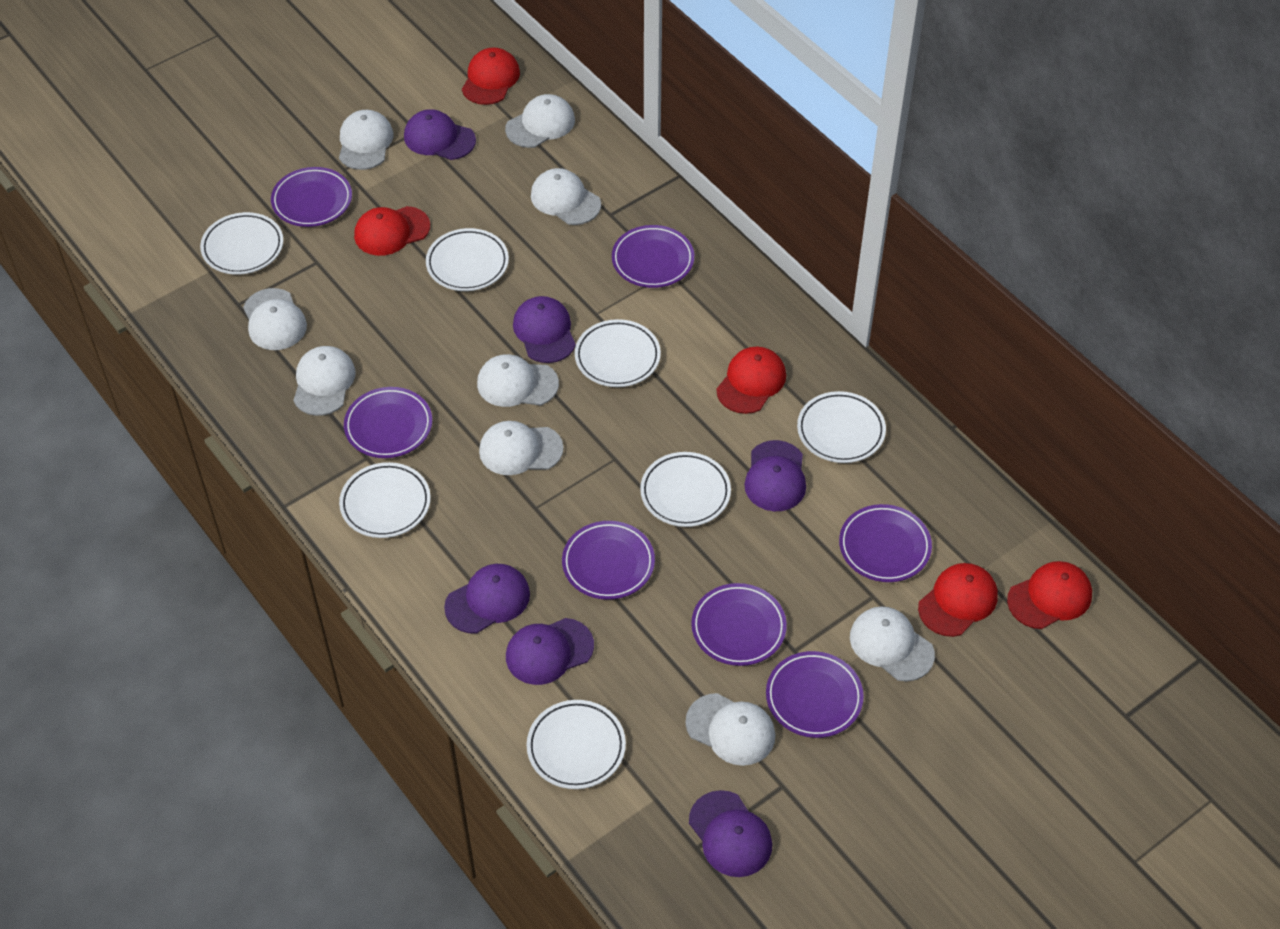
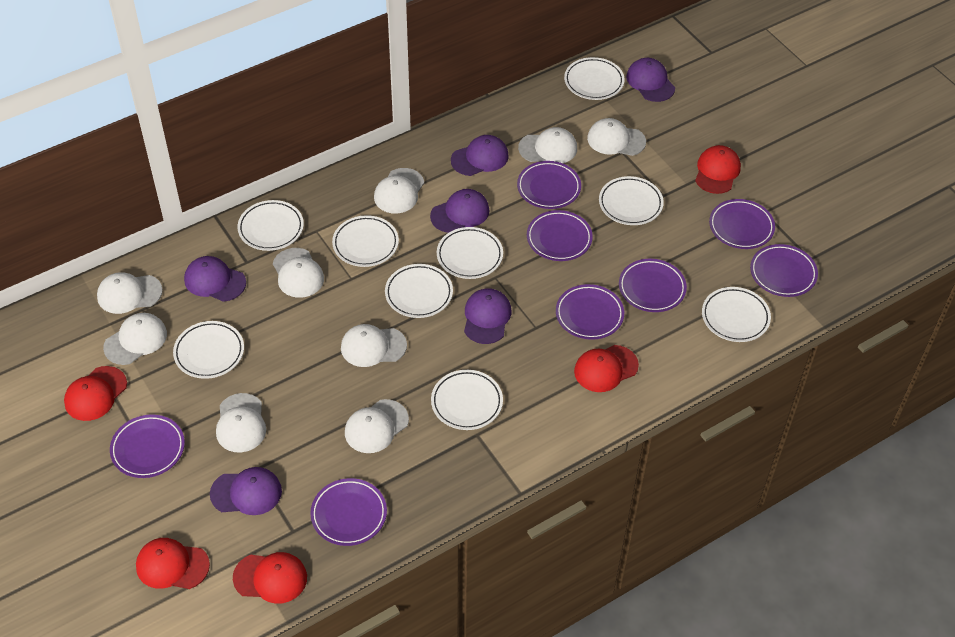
purple plate: [271,167,352,227] [344,387,432,458] [562,521,655,600] [612,225,694,288] [691,583,787,666] [766,651,864,738] [839,504,932,582] = 7 -> [110,414,185,478] [310,478,387,546] [517,161,581,209] [527,210,593,261] [556,284,624,340] [619,259,687,312] [709,199,775,249] [750,244,818,297] = 8
white plate: [200,212,283,275] [339,462,431,538] [426,228,509,291] [527,700,626,789] [575,319,661,387] [640,452,731,527] [797,391,886,463] = 7 -> [173,321,244,379] [238,200,304,251] [332,215,399,267] [385,264,453,318] [431,370,503,430] [437,227,503,279] [564,57,625,100] [599,176,664,225] [702,287,771,342] = 9

